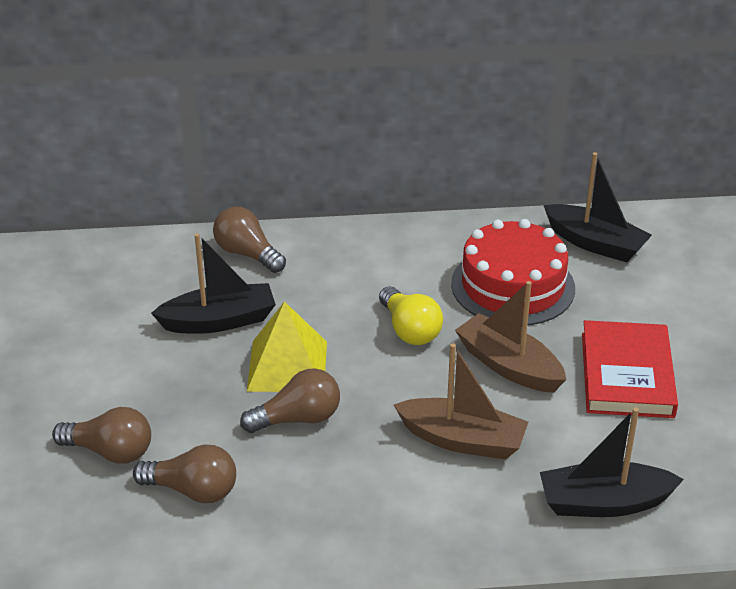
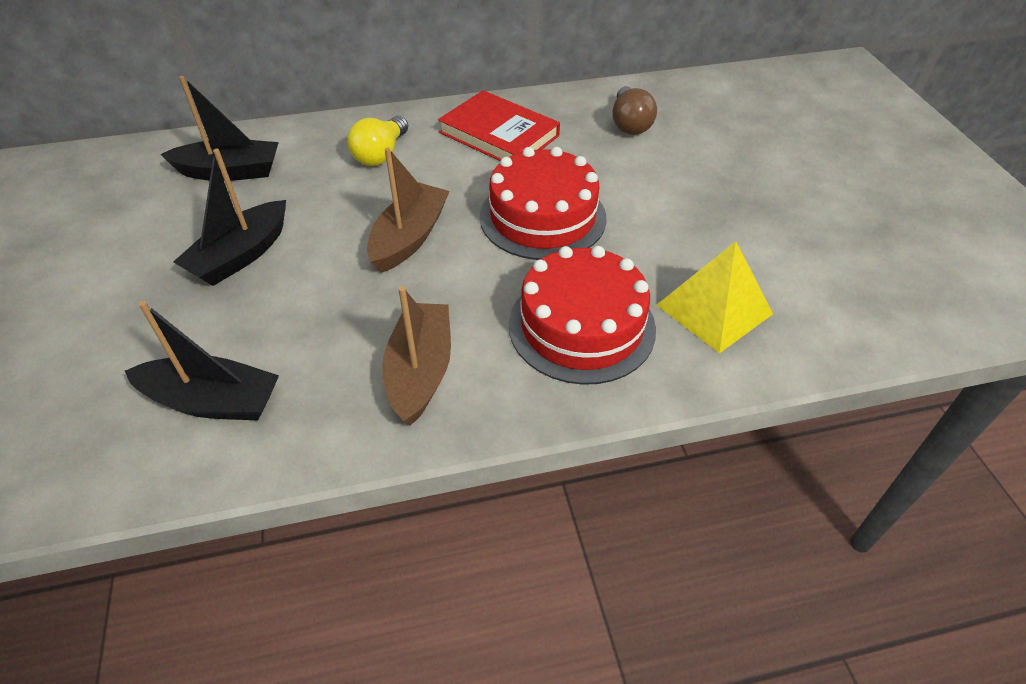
brown light bulb: [52,407,151,464] [133,444,236,503] [213,207,286,273] [240,368,340,433] = 4 -> [612,86,657,135] = 1
red cake: [451,219,575,325] = 1 -> [480,147,607,260] [509,246,656,385] = 2

